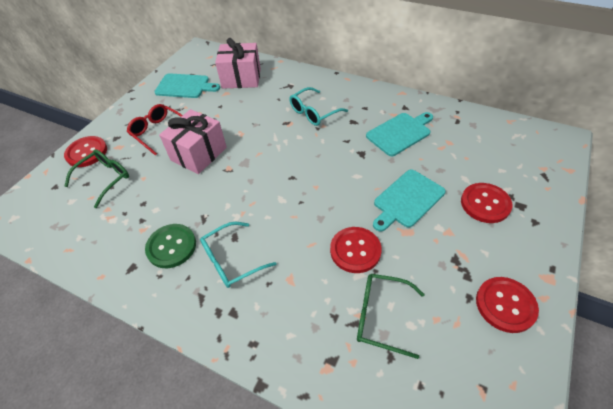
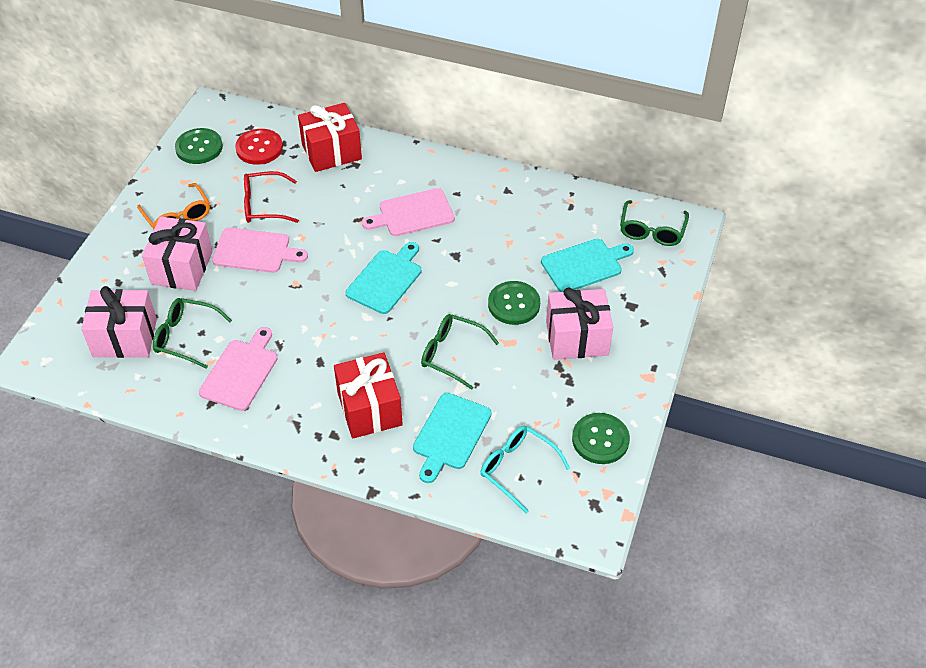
green button: [145,224,196,268] = 1 -> [175,128,223,164] [488,281,540,325] [572,413,630,464] = 3
green glasses: [64,149,129,208] [357,274,425,359] = 2 -> [153,298,232,369] [421,314,499,390] [620,200,689,246] = 3
orange glasses: none = 0 -> [137,183,210,229] = 1
pink cutting board: none = 0 -> [199,327,278,411] [212,228,308,273] [362,188,455,236] = 3
pink gift: [159,109,227,174] [215,38,261,89] = 2 -> [81,286,157,358] [142,217,213,291] [546,287,613,360] = 3
red button: [64,136,107,167] [330,227,382,273] [461,183,512,223] [476,277,539,333] = 4 -> [235,129,283,165] = 1
red gift: none = 0 -> [298,103,362,172] [334,352,403,439] = 2
turquoise glasses: [200,222,276,288] [289,87,348,126] = 2 -> [480,426,570,513] = 1

